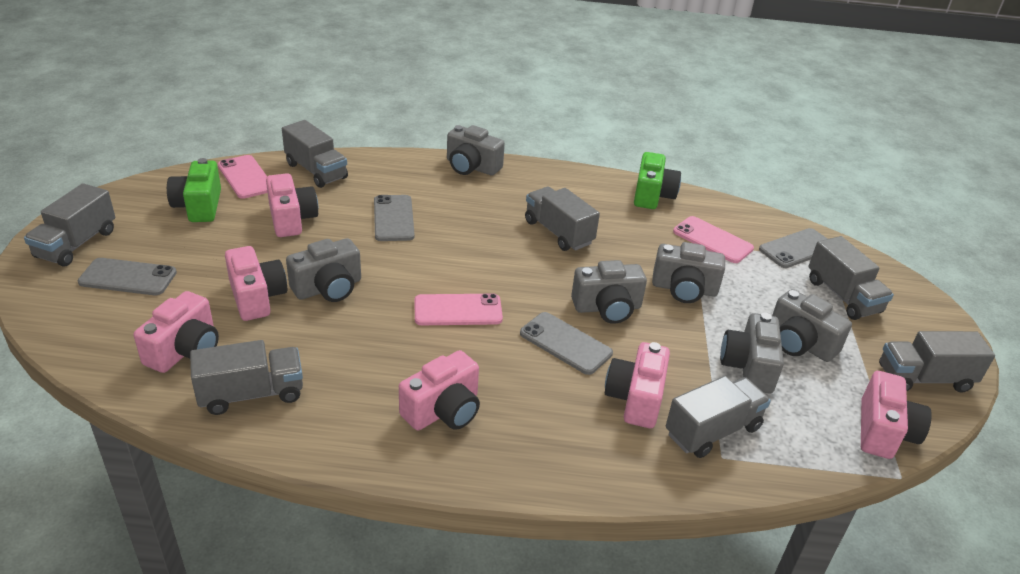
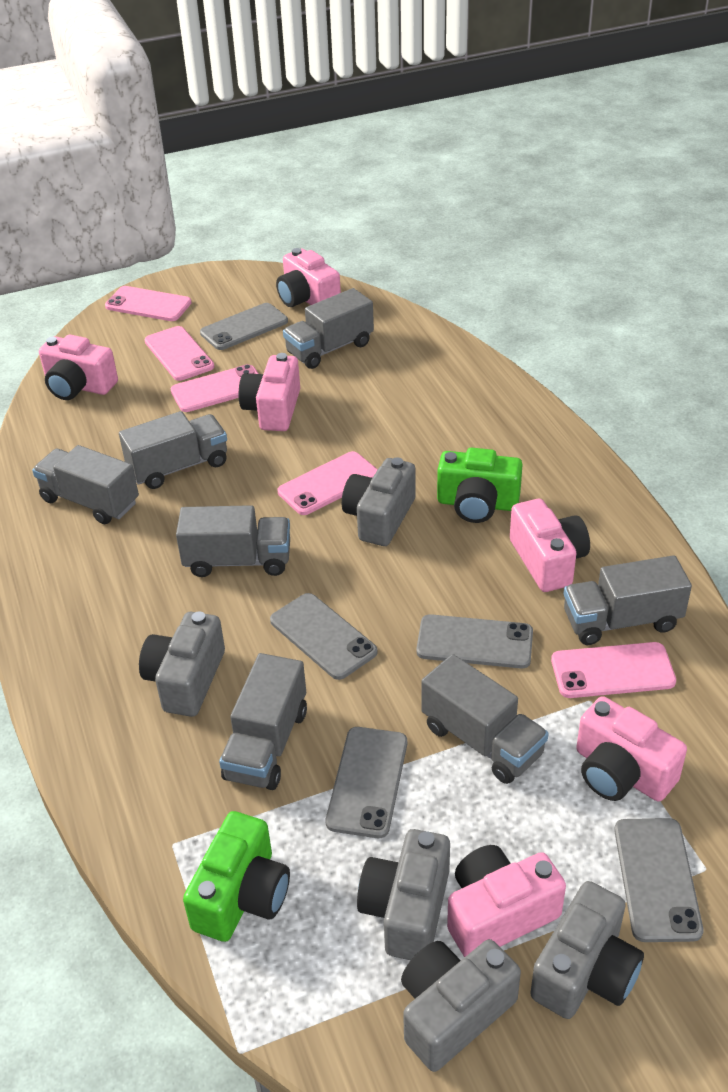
grey camera: [286,238,361,302] [447,125,505,176] [571,260,647,324] [652,242,725,303] [720,313,784,393] [772,289,852,362] = 6 -> [139,611,225,717] [342,457,416,546] [357,829,450,960] [401,939,521,1072] [530,881,644,1019] = 5
grey phone: [78,258,177,295] [374,195,415,241] [520,312,613,375] [759,228,827,268] = 4 -> [200,303,288,350] [270,593,378,680] [326,727,407,838] [416,614,533,668] [614,818,703,942] = 5
pink phone: [218,155,268,199] [415,293,503,325] [673,216,754,263] = 3 -> [105,286,192,321] [145,326,214,381] [170,364,259,412] [278,451,378,515] [551,642,676,698] = 5

